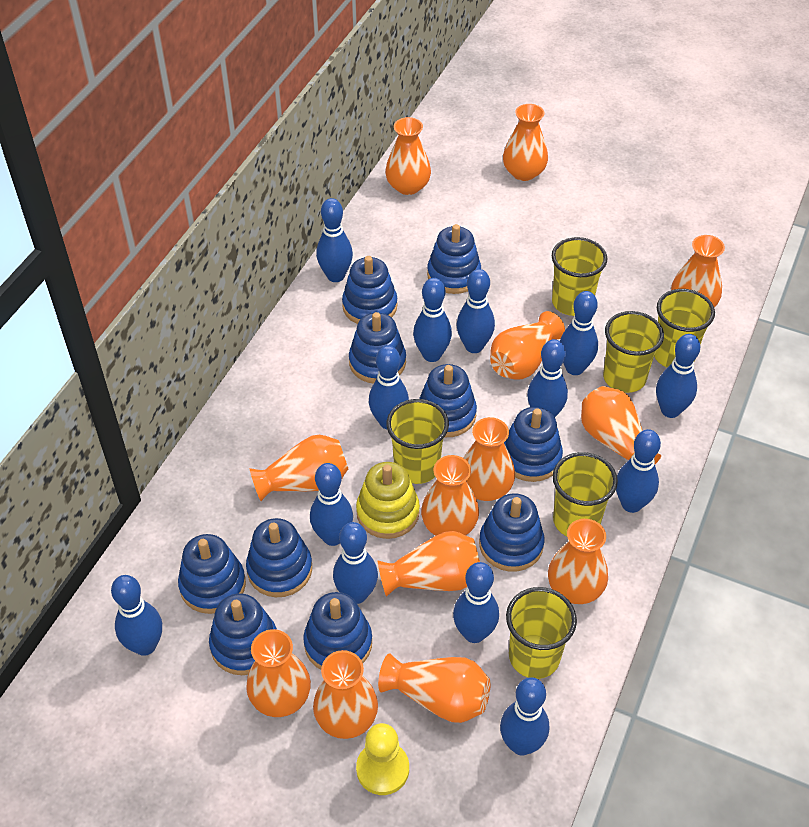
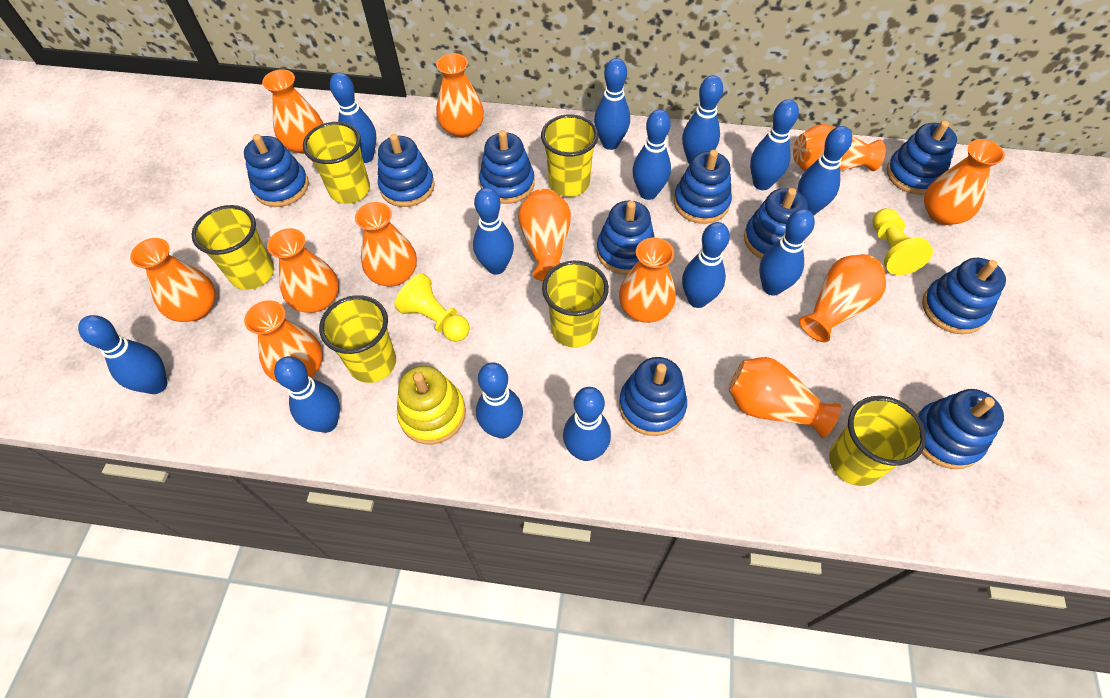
orange vase: [246,629,311,717] [250,435,348,501] [313,650,378,739] [378,531,480,597] [378,653,491,723] [385,117,431,195] [421,455,479,536] [464,417,515,501] [490,311,565,380] [503,104,548,181] [548,519,608,604] [581,386,661,464] [671,235,725,308] = 13 -> [130,238,216,322] [244,300,323,383] [262,69,323,154] [267,228,339,313] [355,202,417,286] [436,53,484,138] [518,189,571,281] [619,238,676,323] [728,357,841,438] [793,124,886,172] [799,254,886,342] [924,139,1005,225] = 12
yellow pawn: [356,723,409,795] = 1 -> [394,273,470,341] [872,208,933,275] = 2

